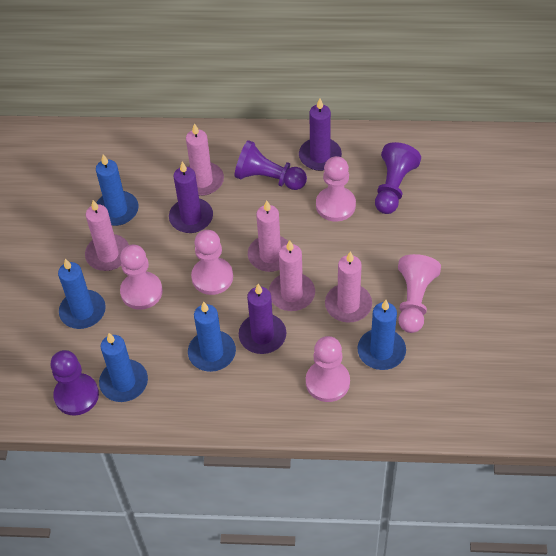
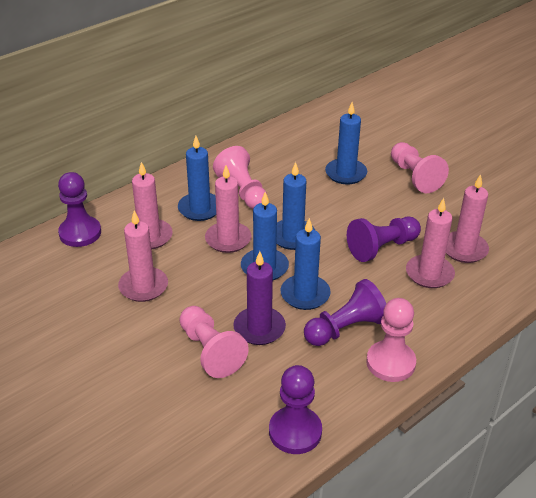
pink pawn: [120,245,163,310] [191,230,233,295] [306,336,350,402] [316,156,356,222] [398,254,441,333] = 5 -> [180,306,249,378] [213,146,267,209] [366,298,416,382] [391,142,449,193] = 4
purple candle: [169,162,213,233] [239,284,286,354] [299,99,342,171] = 3 -> [233,251,286,345] = 1
purple pawn: [51,350,99,416] [235,140,307,190] [375,142,421,214] = 3 -> [58,172,101,247] [269,365,322,454] [304,279,386,346] [347,216,421,262] = 4

